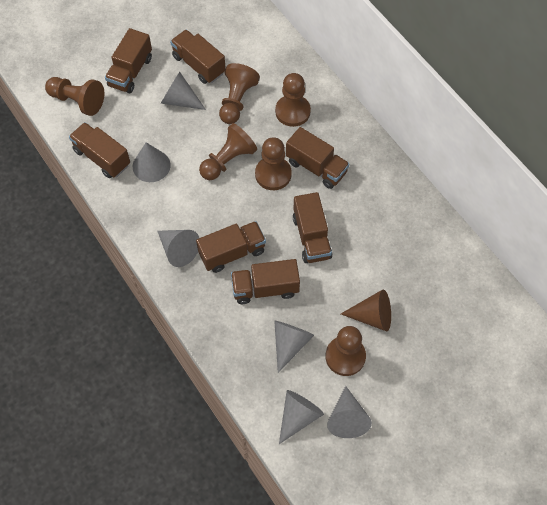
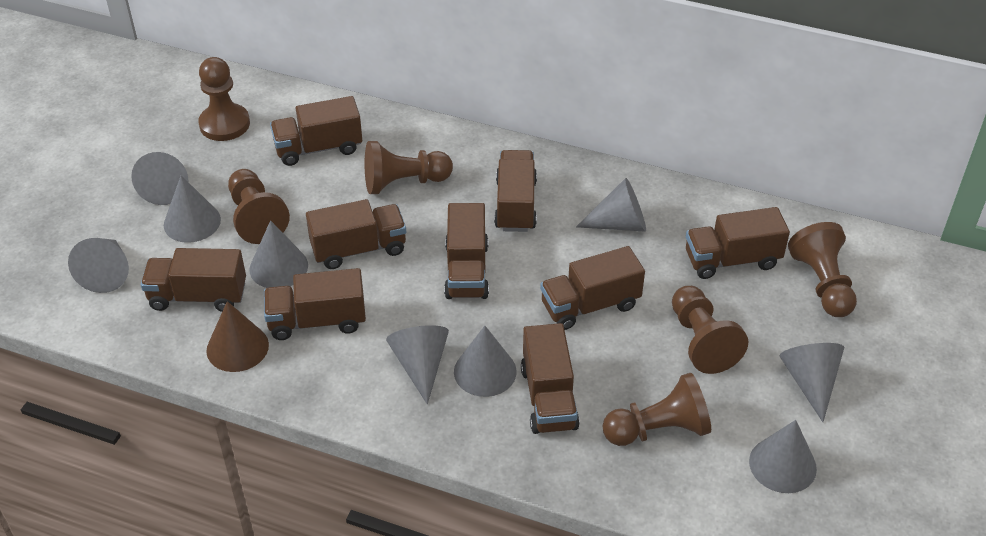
brown truck: [69,122,130,178] [105,28,152,93] [170,30,226,84] [196,221,266,273] [231,259,300,304] [286,127,349,189] [293,192,332,263] = 7 -> [141,248,246,312] [264,268,366,340] [270,96,362,166] [306,199,406,269] [444,203,489,299] [494,150,537,232] [521,323,580,434] [540,246,645,330] [686,207,790,279] = 9
grey cone: [133,143,171,182] [157,230,199,267] [161,72,206,110] [274,320,314,373] [279,390,324,444] [327,386,372,438] = 6 -> [68,238,129,293] [131,152,188,205] [164,176,221,243] [250,220,308,288] [386,325,449,404] [454,326,517,397] [576,178,646,232] [749,420,817,493] [780,343,844,422] = 9

